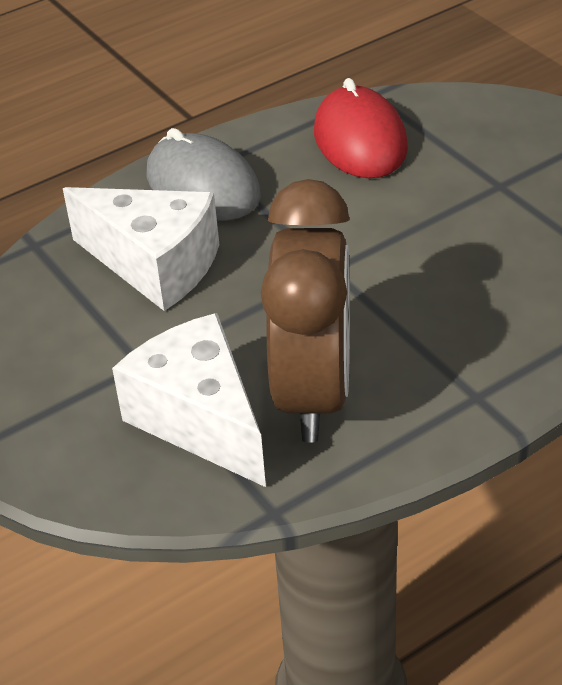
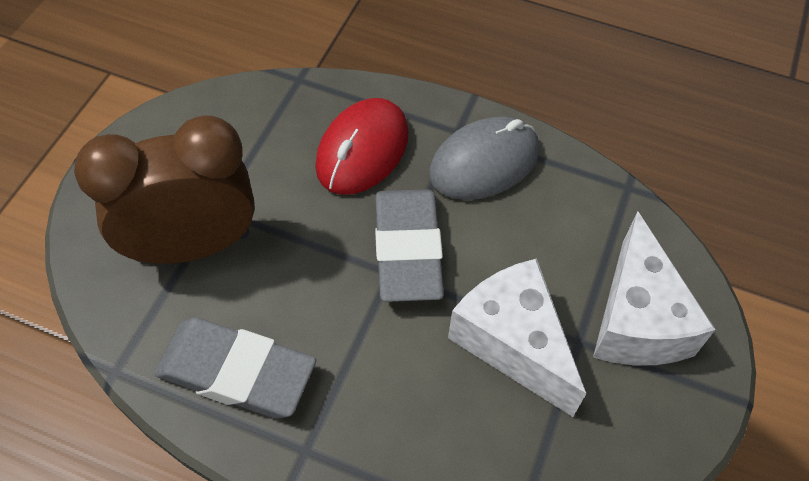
grey eraser: none = 0 -> [154,317,316,418] [375,189,444,302] = 2

